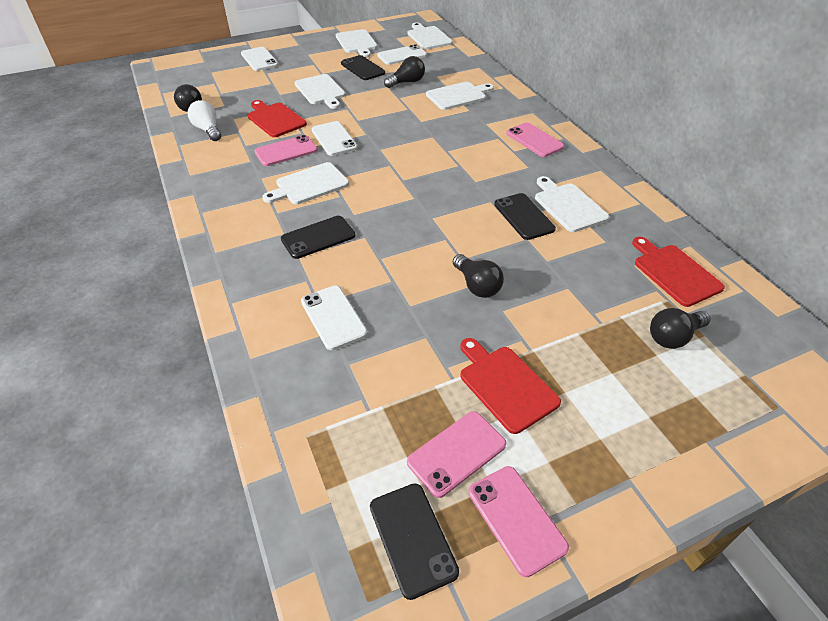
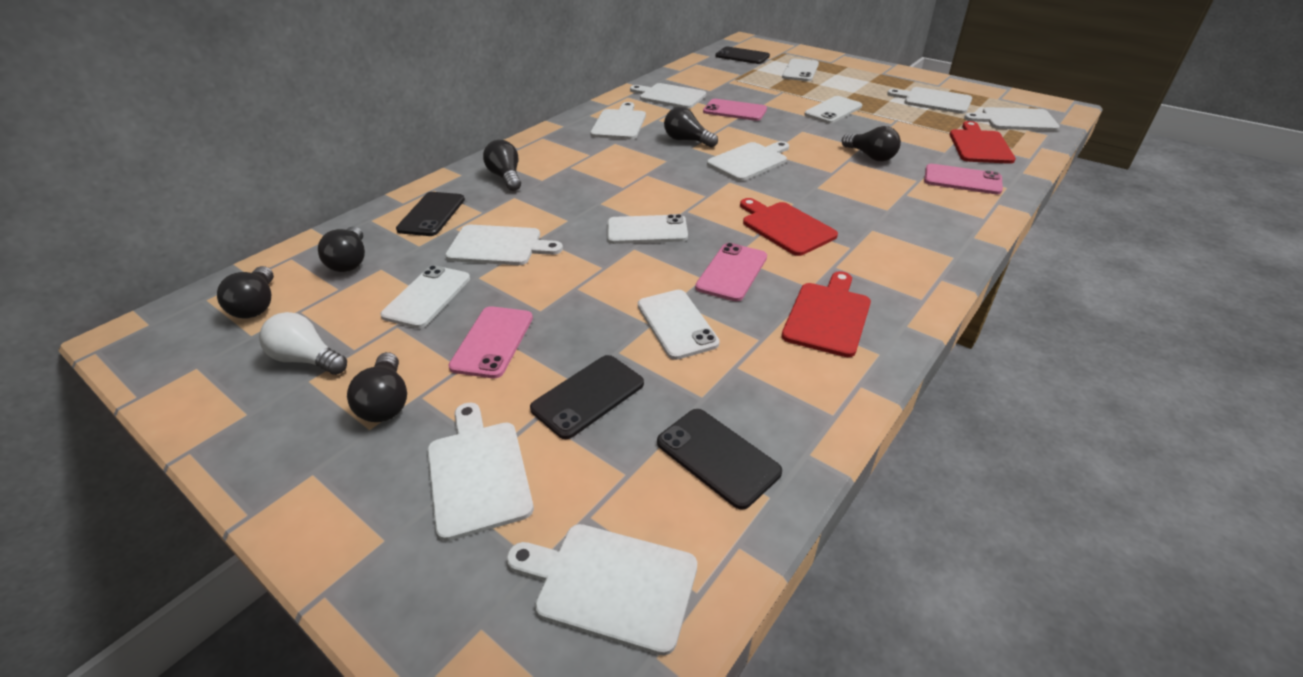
black light bulb: [174,84,202,112] [384,56,425,88] [453,254,504,298] [650,308,710,349] = 4 -> [217,266,274,319] [318,226,365,272] [347,352,407,422] [483,140,521,191] [664,107,718,147] [842,126,901,161] = 6
white cutting board: [262,162,349,204] [295,74,346,109] [336,29,377,57] [408,22,453,49] [426,82,494,110] [535,176,609,232] = 6 -> [427,403,534,541] [445,225,563,265] [506,524,697,656] [590,102,646,139] [630,83,706,109] [707,141,789,181] [887,87,972,114] [964,107,1060,131] = 8
white phone: [241,47,279,71] [301,285,368,350] [312,121,358,156] [378,44,427,65] = 4 -> [380,265,470,328] [607,214,688,244] [638,290,720,360] [782,59,819,81] [804,96,862,123] = 5

